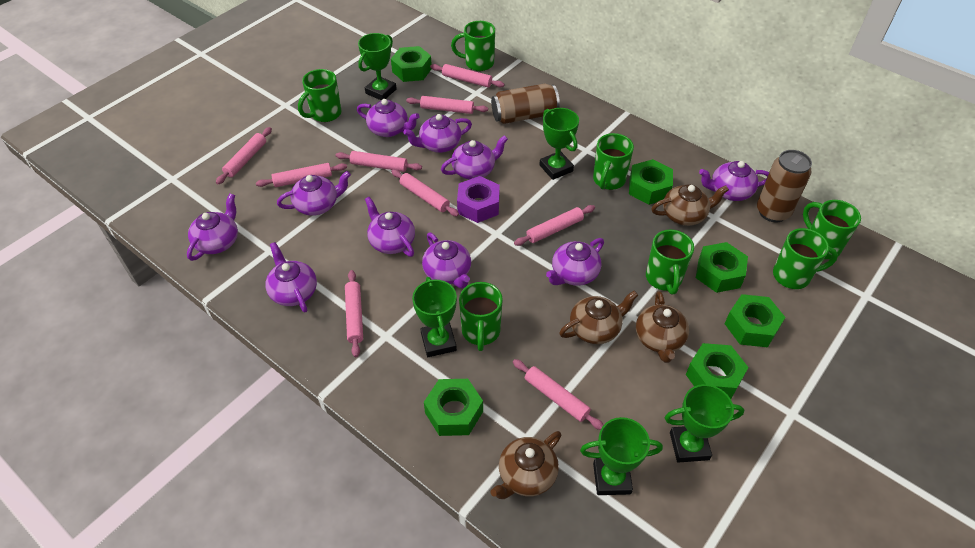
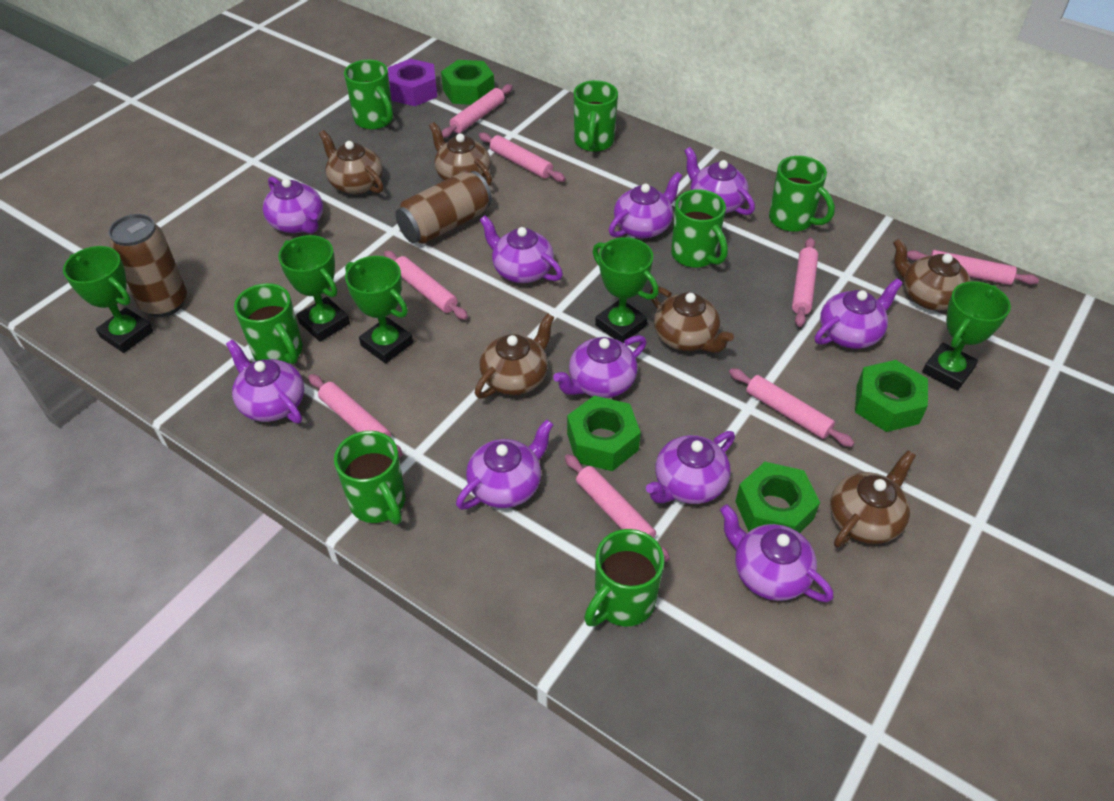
brown teapot: [490,431,561,499] [559,291,638,344] [636,291,689,363] [651,184,729,226] = 4 -> [319,130,384,194] [429,122,492,186] [475,313,555,398] [650,286,734,353] [830,450,916,548] [893,238,971,311] = 6
green nut: [391,46,432,82] [424,379,483,436] [629,159,673,205] [686,343,749,399] [696,242,748,293] [725,294,785,347] = 6 -> [441,60,495,105] [567,396,641,471] [735,462,820,533] [855,360,928,432] = 4
pink rolling pin: [216,127,272,184] [256,163,347,187] [336,151,422,172] [345,270,363,357] [391,169,459,216] [406,96,488,114] [430,64,505,87] [513,359,603,430] [514,205,595,246] = 9 -> [308,374,403,458] [384,251,468,320] [442,84,513,138] [479,133,565,182] [565,454,670,562] [729,368,854,447] [792,237,818,327] [907,250,1039,285] = 8

